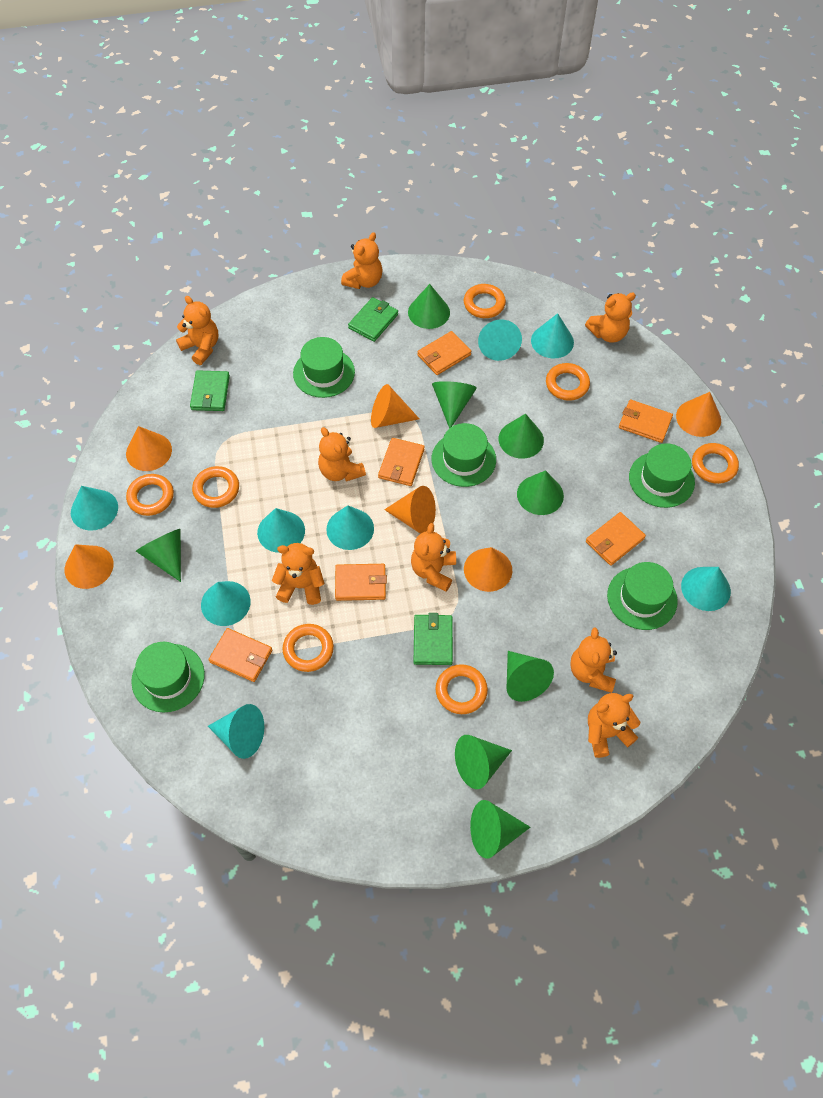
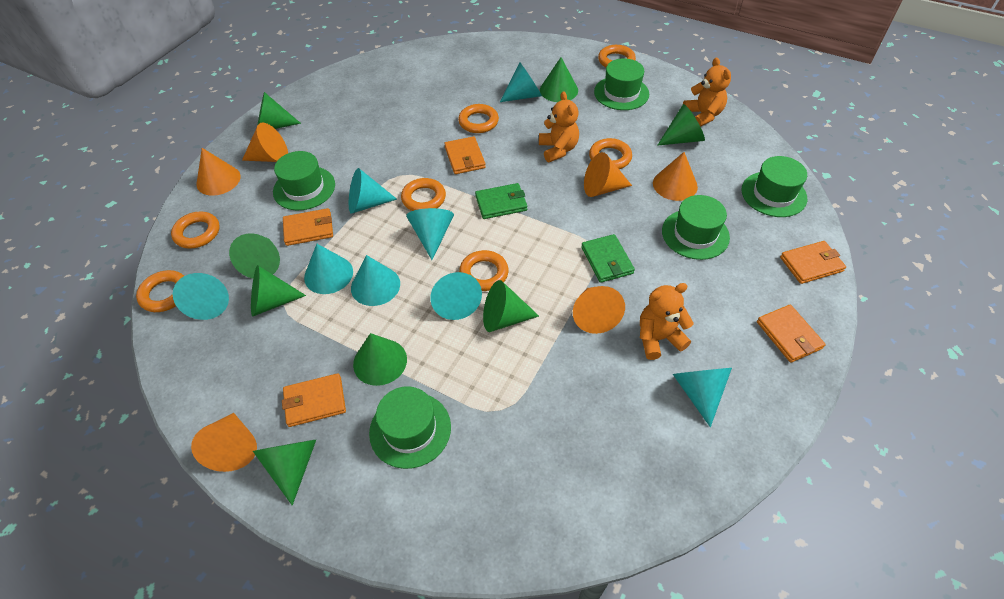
green wallet: [190,370,230,411] [348,297,398,342] [414,613,453,665] = 3 -> [475,183,528,219] [581,234,635,283] = 2
orange teddy bear: [176,296,218,365] [272,543,325,605] [318,427,366,482] [341,232,383,289] [411,523,456,592] [570,628,617,693] [585,292,636,343] [588,693,640,758] = 8 -> [539,91,579,162] [640,283,694,360] [683,58,731,127] = 3
orange wallet: [209,628,272,682] [335,564,387,601] [378,438,425,486] [417,331,471,375] [586,512,646,566] [619,400,673,443] = 6 -> [282,373,346,427] [283,208,333,246] [444,136,486,174] [757,305,826,363] [780,241,846,284] = 5

